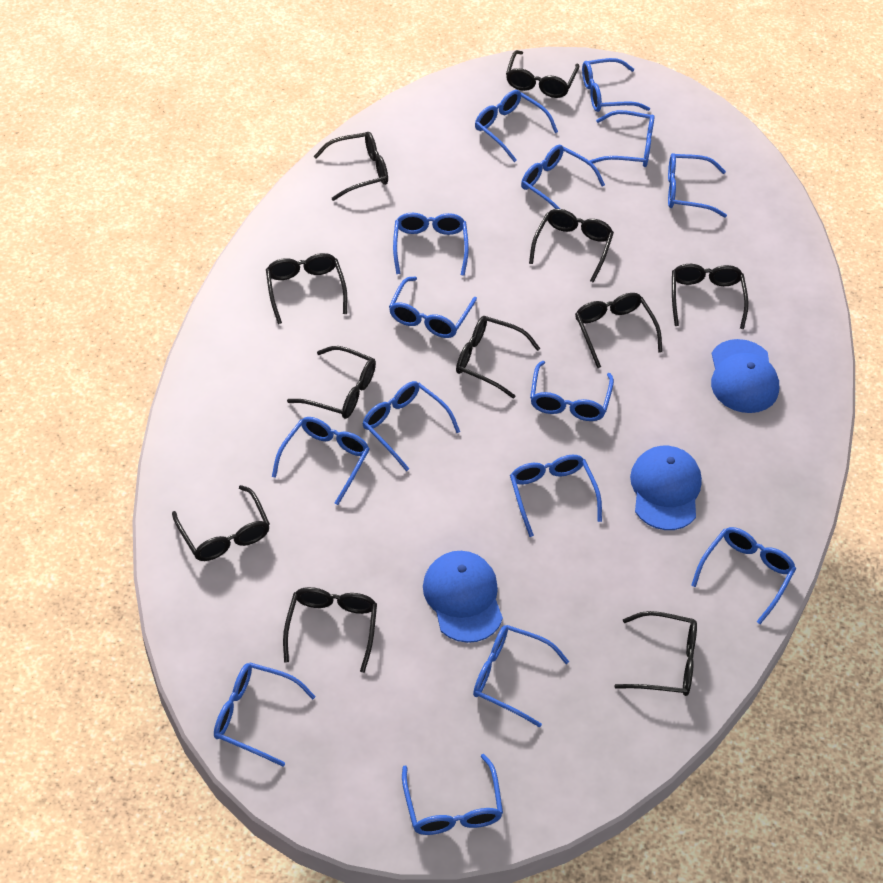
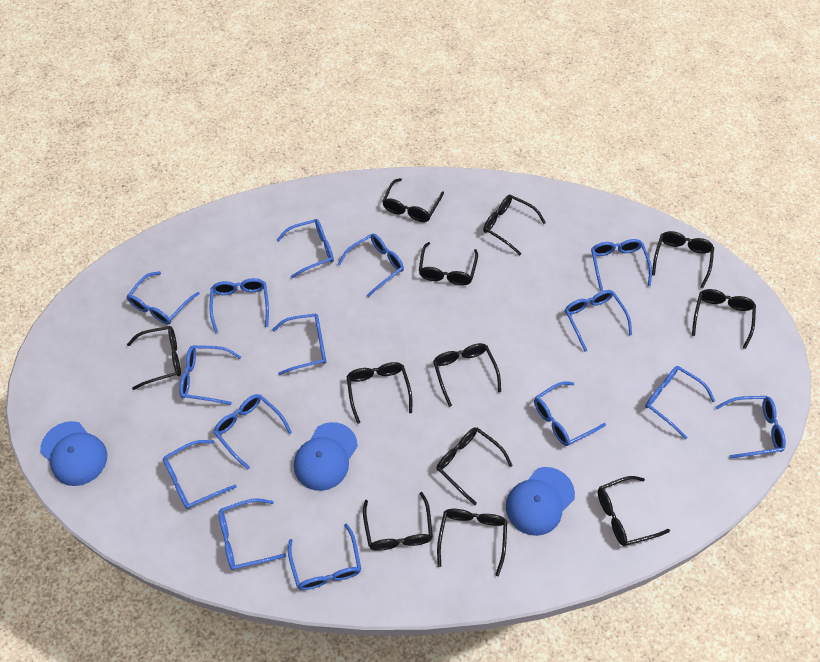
black glasses: [172,485,270,561] [266,253,347,324] [283,587,377,673] [287,346,376,419] [314,132,388,201] [456,316,541,399] [506,50,580,98] [529,209,614,283] [575,293,662,368] [614,611,697,696] [672,264,749,329] = 11 -> [127,326,181,390] [346,362,412,424] [363,492,433,551] [382,178,444,222] [419,242,478,286] [433,343,501,407] [436,427,513,505] [437,509,507,576] [483,195,546,255] [598,476,670,546] [652,231,714,288] [692,289,756,349] = 12

